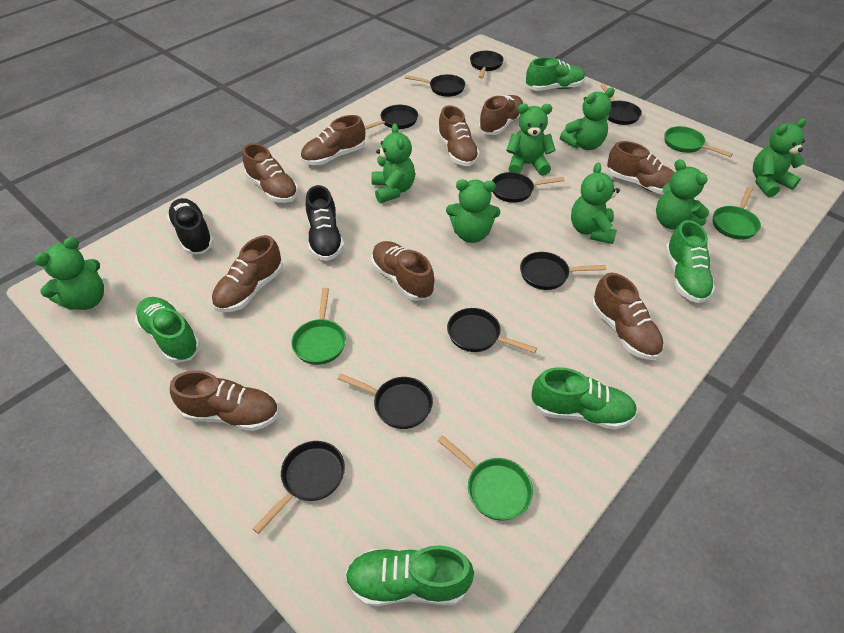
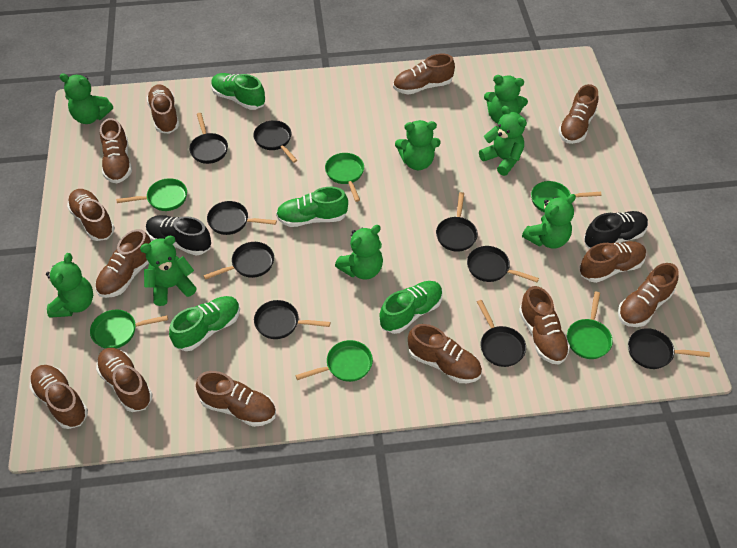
brown shoe: [170,371,279,431] [212,235,283,312] [243,143,298,203] [301,115,365,165] [371,241,434,301] [437,105,480,166] [479,95,523,135] [592,273,664,360] [607,141,675,194] = 9 -> [29,365,88,429] [67,189,115,241] [95,229,151,298] [96,348,153,412] [100,118,132,183] [146,84,179,134] [196,371,276,427] [393,54,455,95] [408,324,482,383] [519,286,570,364] [558,84,598,144] [580,241,646,283] [618,263,679,327] = 13
green pan: [291,288,346,365] [438,435,533,521] [664,126,733,157] [713,187,761,240] = 4 -> [90,310,168,349] [116,178,187,211] [295,340,373,382] [325,153,364,202] [531,181,602,212] [567,292,613,359] = 6
green shoe: [135,297,200,363] [345,545,474,606] [526,57,585,91] [531,367,637,430] [665,220,715,303] = 5 -> [169,296,240,351] [211,73,265,110] [276,187,348,227] [379,281,443,334] = 4

